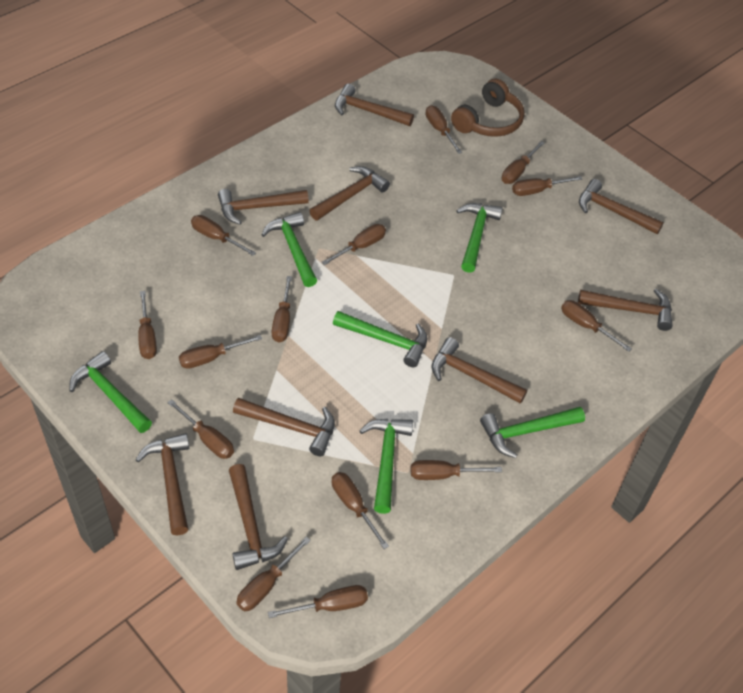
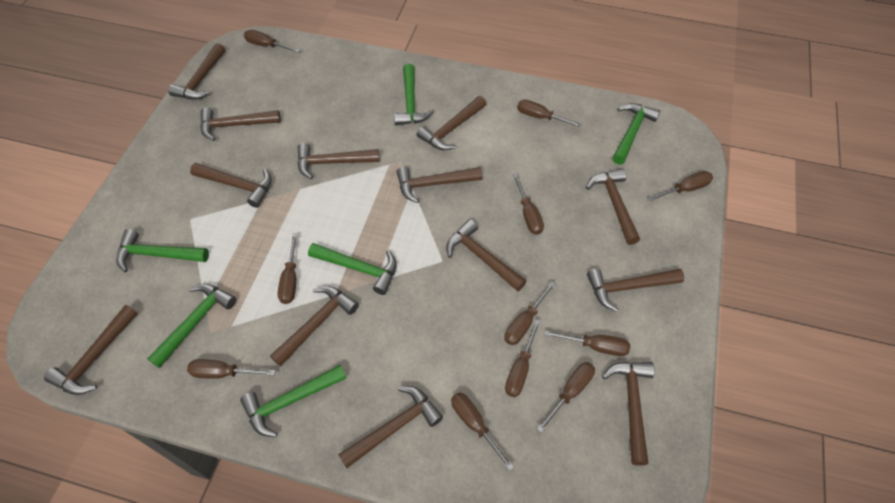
brown hammer: [135,433,189,535] [218,189,309,225] [229,464,288,570] [233,398,335,456] [310,166,390,221] [335,84,414,126] [431,337,527,404] [578,289,673,331] [579,179,664,234] = 9 -> [44,305,138,395] [168,43,225,100] [190,163,272,208] [200,108,281,141] [270,286,359,366] [297,143,380,179] [338,386,443,468] [396,167,482,203] [417,96,486,150] [446,219,527,291] [586,169,640,245] [587,269,684,312] [602,362,655,466] = 13
brown headphones: [451,79,525,137] = 1 -> none = 0
brown screwdriver: [138,291,157,359] [167,399,234,459] [179,335,262,369] [191,215,256,256] [236,537,311,611] [268,585,368,618] [272,276,292,342] [322,224,386,265] [332,472,389,549] [411,460,502,480] [426,105,462,154] [502,141,544,184] [512,176,582,196] [561,300,632,352] = 14 -> [187,359,275,379] [244,30,300,52] [278,234,298,304] [451,393,514,471] [504,281,555,345] [505,320,541,397] [513,174,544,235] [517,99,582,128] [537,362,595,433] [544,331,630,356] [648,171,713,201] = 11

